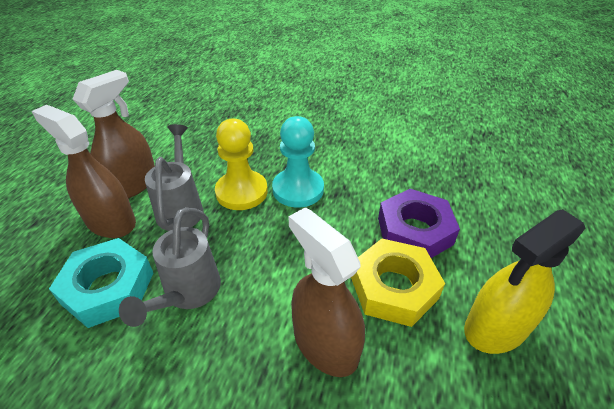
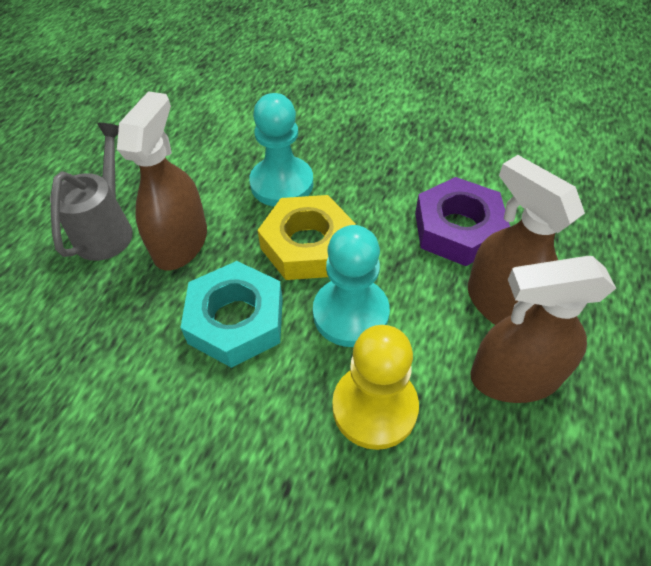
grey watering can: [119,207,221,327] [145,124,204,231] = 2 -> [50,123,133,261] = 1
turquoise pawn: [272,116,324,208] = 1 -> [249,93,313,207] [313,225,390,347] = 2
yellow spray bottle: [464,209,586,354] = 1 -> none = 0

